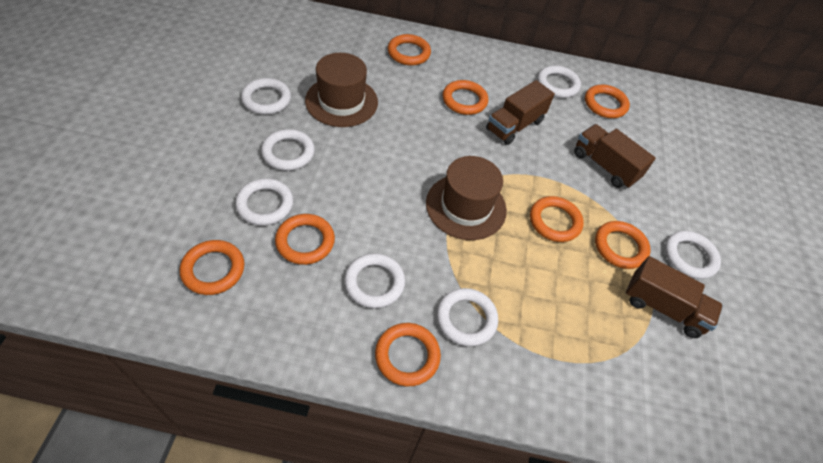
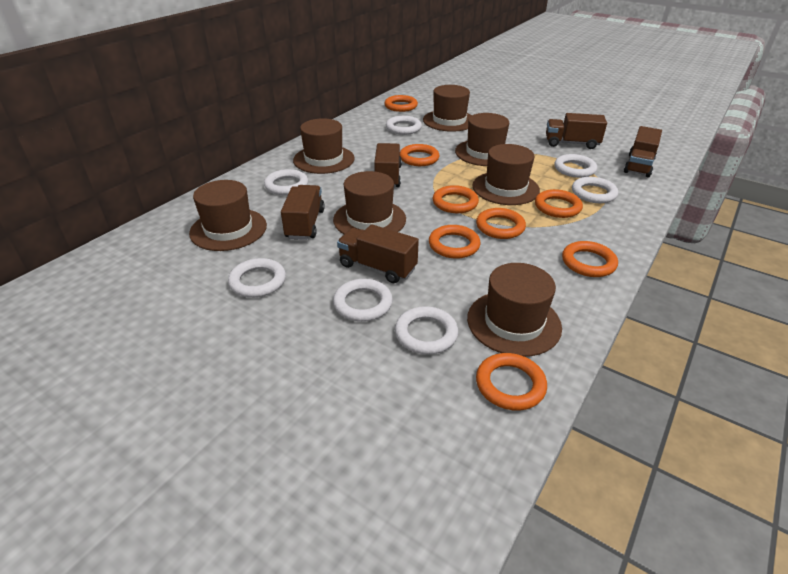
brown hat: [305,53,378,127] [426,156,507,240] = 2 -> [189,180,267,251] [293,118,355,174] [333,171,406,234] [423,85,472,132] [455,113,509,166] [467,263,562,357] [473,144,540,205] = 7
brown truck: [486,80,555,145] [574,124,656,188] [626,256,723,338] = 3 -> [281,185,325,240] [337,224,419,283] [374,143,402,188] [546,113,607,149] [624,126,662,178] = 5

